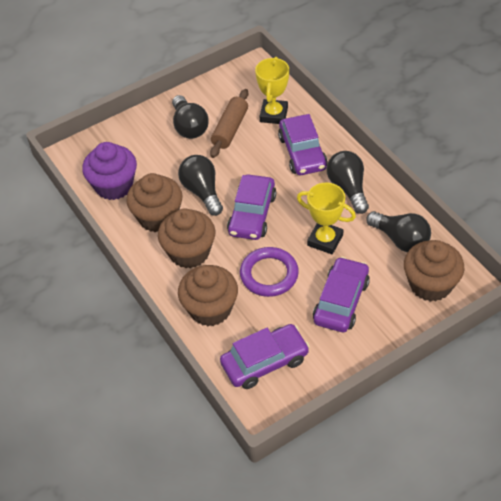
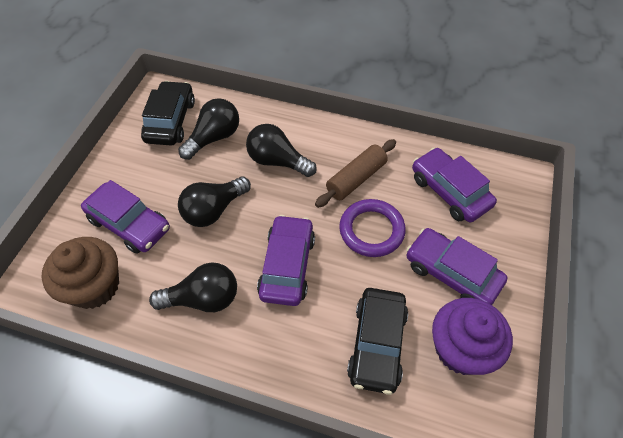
black car: none = 0 -> [141,81,195,146] [347,288,408,395] = 2
brown cupcake: [126,173,182,232] [158,208,215,268] [178,265,238,326] [404,240,464,302] = 4 -> [42,237,119,309] = 1
yellow trophy: [255,57,289,124] [297,182,356,254] = 2 -> none = 0

